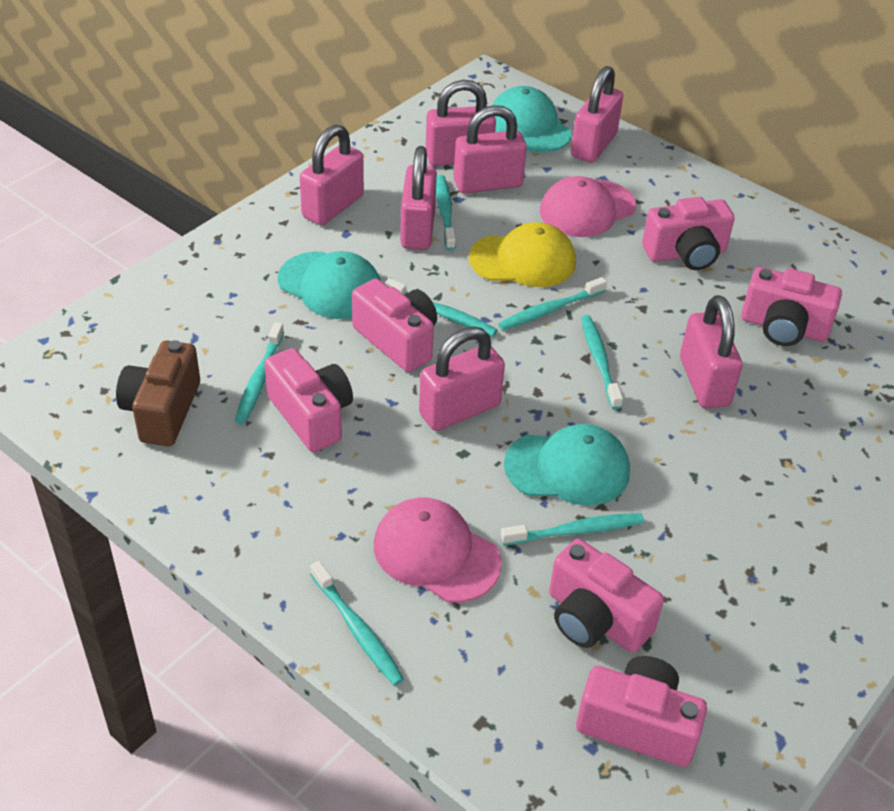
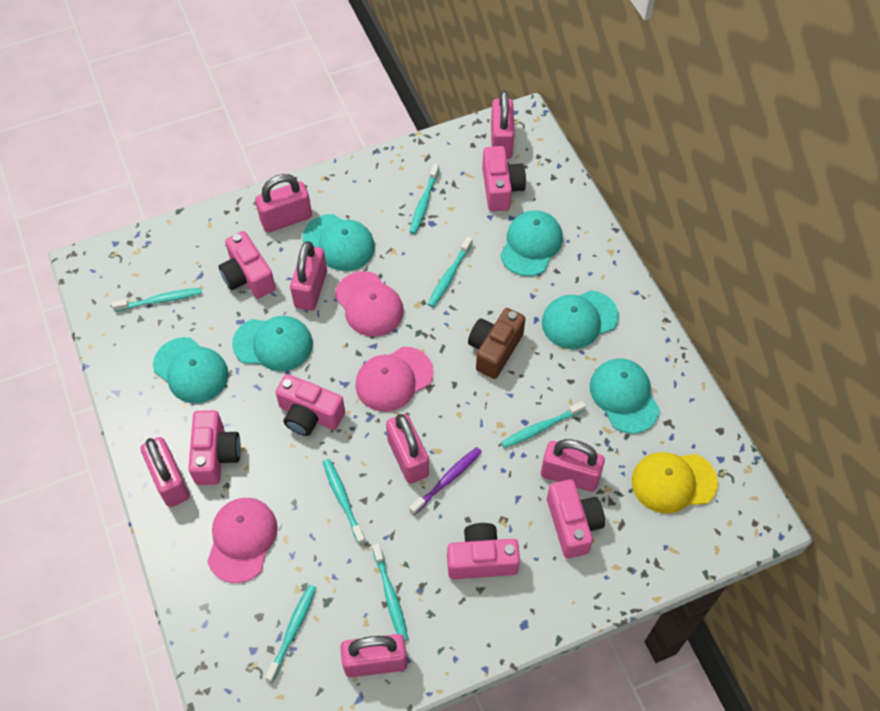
pink cap: [374,498,501,603] [540,176,636,237] = 2 -> [207,498,278,583] [335,271,404,337] [355,347,434,412] = 3
purple toothbrush: none = 0 -> [409,447,482,515] = 1
turquoise cap: [278,251,381,319] [492,86,571,153] [504,424,630,506] = 3 -> [153,337,229,403] [232,316,313,371] [303,214,375,271] [500,210,563,276] [542,290,619,349] [590,359,660,434] = 6

